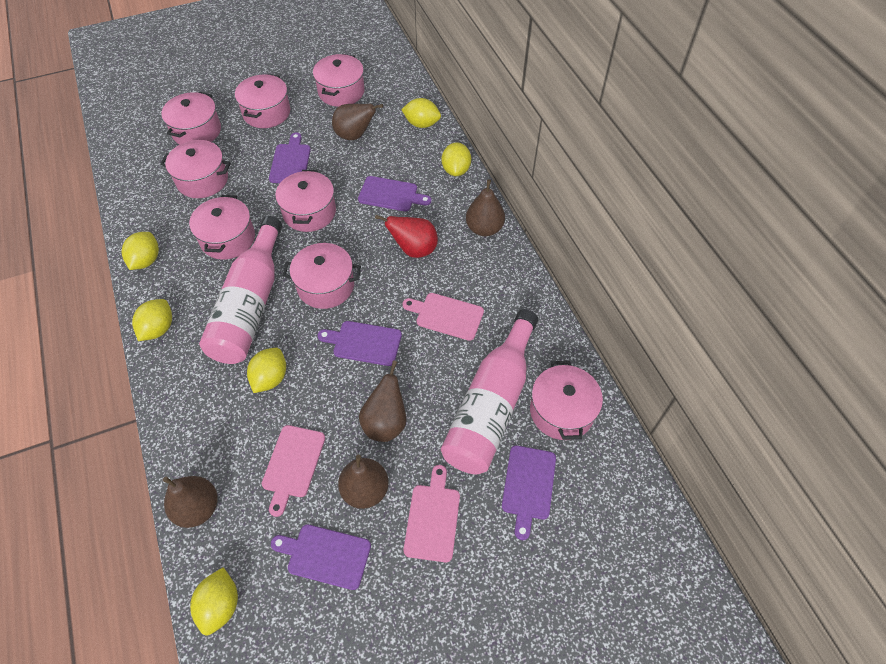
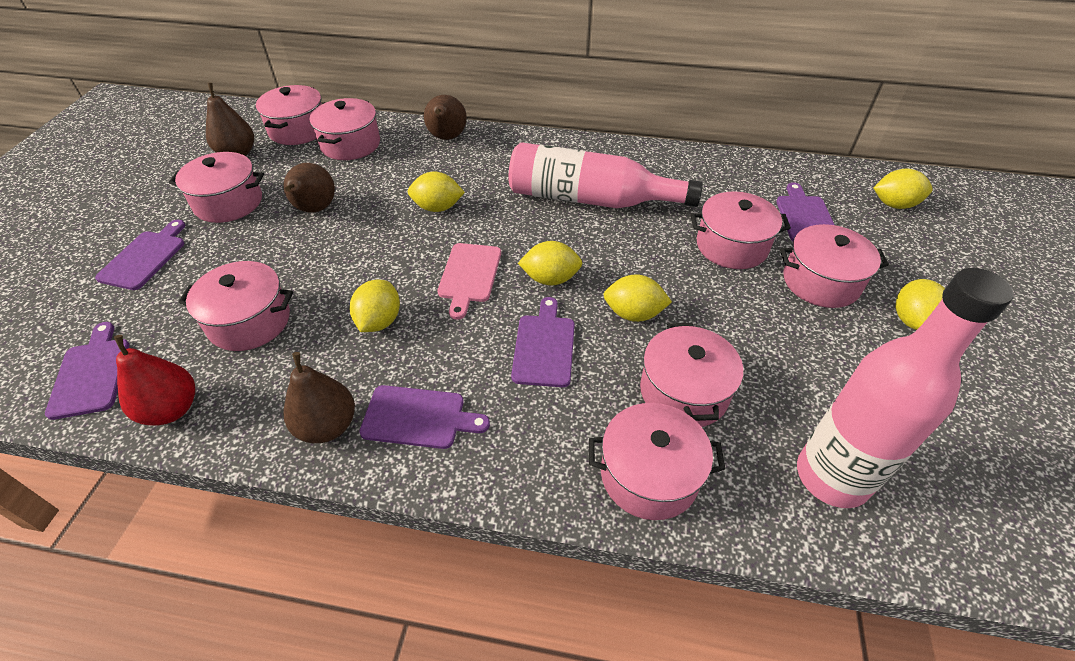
brown pear: [163,476,218,528] [332,104,383,140] [338,455,389,509] [359,360,407,442] [466,179,505,236] = 5 -> [206,83,254,156] [283,352,355,443] [284,163,335,213] [424,95,467,140] = 4
pink cutting board: [262,425,325,517] [402,293,484,341] [404,465,460,562] = 3 -> [437,243,501,320] = 1

